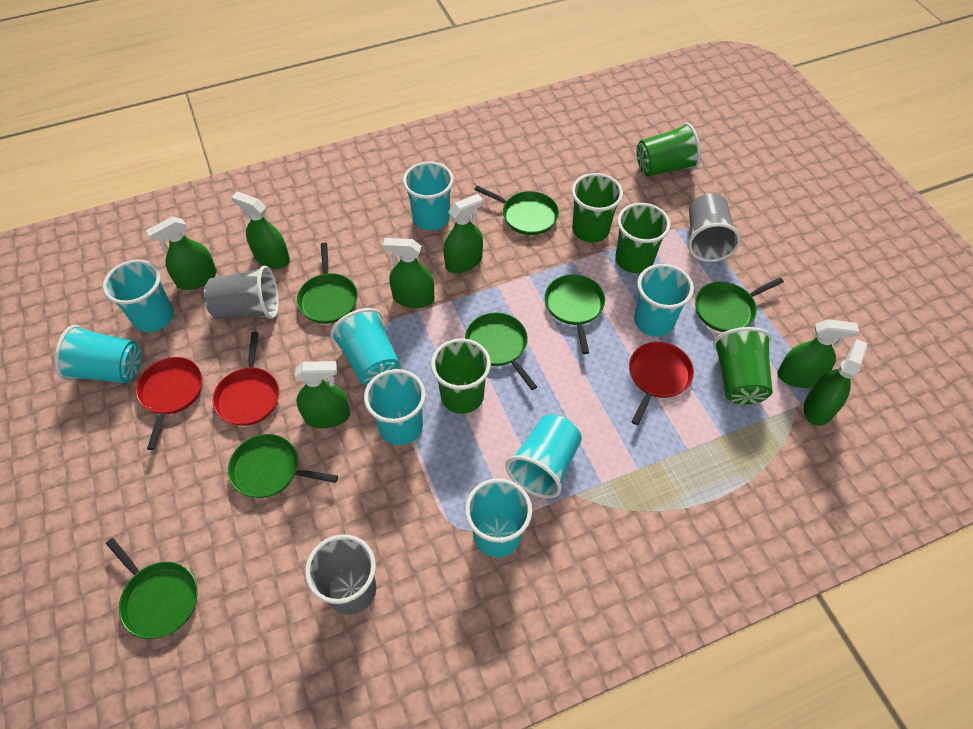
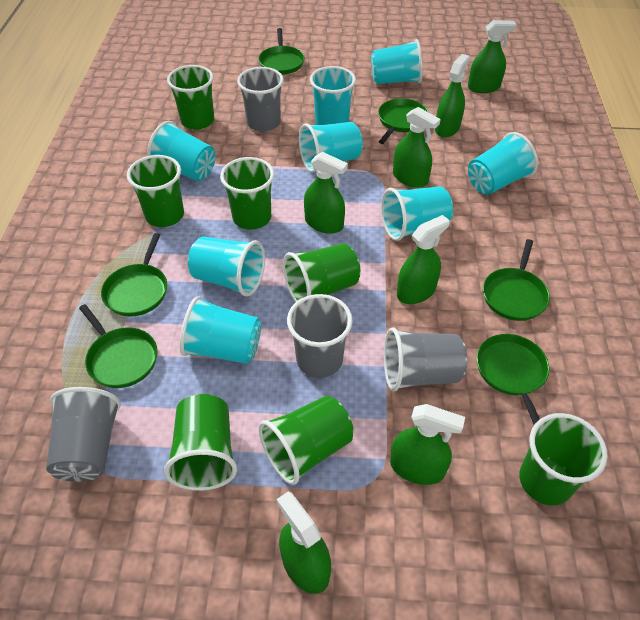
green cup: [431,339,491,414] [572,173,623,242] [615,203,671,273] [636,123,701,176] [713,327,773,405] = 5 -> [127,155,184,227] [164,394,237,491] [167,65,214,130] [220,157,274,230] [259,396,353,485] [283,243,361,303] [519,413,608,505] = 7
green pan: [106,538,197,639] [228,434,338,498] [297,243,358,324] [465,312,537,390] [474,186,559,235] [545,274,605,354] [695,277,784,332] = 7 -> [79,304,158,388] [101,233,167,316] [259,28,305,75] [378,98,428,144] [477,334,549,425] [483,239,550,321] = 6
grey cup: [204,266,279,319] [305,534,376,615] [688,193,741,262] = 3 -> [46,387,121,482] [237,67,284,132] [287,294,353,378] [384,327,467,391] = 4
red pan: [136,357,203,450] [213,332,279,426] [629,342,694,425] = 3 -> none = 0

